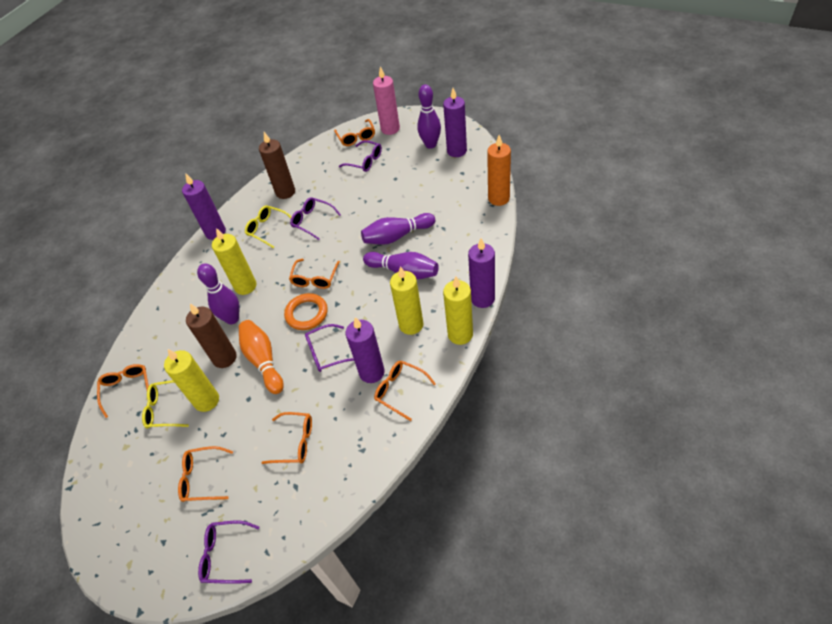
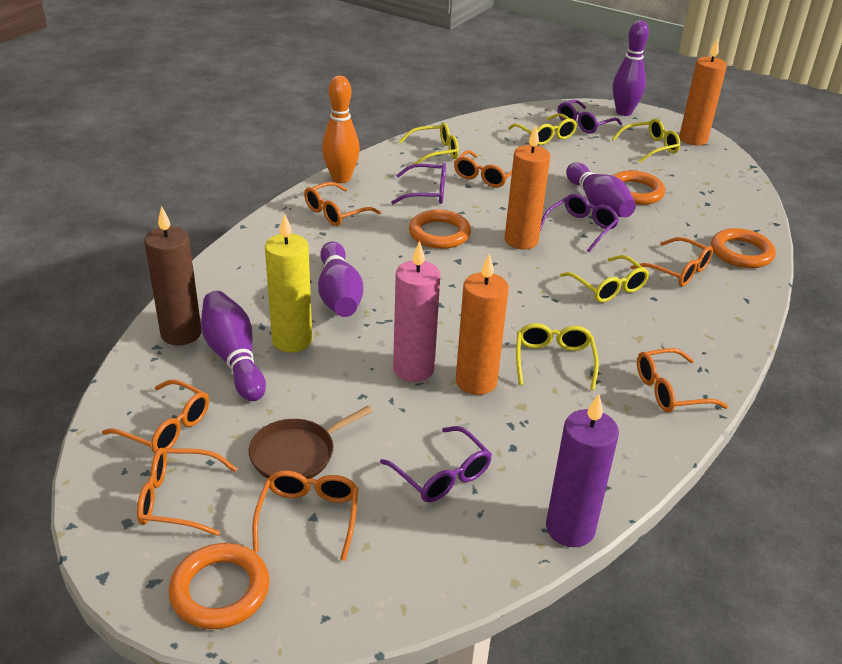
brown candle: [186,304,237,368] [259,132,295,199] = 2 -> [144,206,202,345] = 1
brown pan: none = 0 -> [248,406,372,479] = 1
orange candle: [487,135,511,206] = 1 -> [456,253,509,395] [505,126,550,249] [679,38,727,146] = 3
orange glasses: [97,364,149,418] [178,446,233,502] [261,412,312,464] [289,259,340,289] [334,119,375,146] [374,360,436,421] = 6 -> [102,380,209,453] [137,448,237,536] [252,471,359,561] [304,182,381,226] [454,150,512,188] [631,237,713,286] [637,348,728,413] = 7
orange ring: [284,293,328,330] = 1 -> [169,543,270,629] [409,210,471,249] [613,171,665,205] [711,228,776,268] = 4
purple candle: [182,173,226,240] [346,317,385,383] [443,88,467,157] [468,238,495,308] = 4 -> [546,394,619,547] = 1
yellow candle: [164,349,219,412] [212,228,257,295] [390,266,424,335] [443,276,473,345] = 4 -> [265,213,312,352] = 1
yellow glasses: [142,380,189,429] [245,205,291,248] = 2 -> [399,122,459,165] [508,113,577,145] [516,323,599,390] [560,255,649,302] [612,118,680,163] = 5

